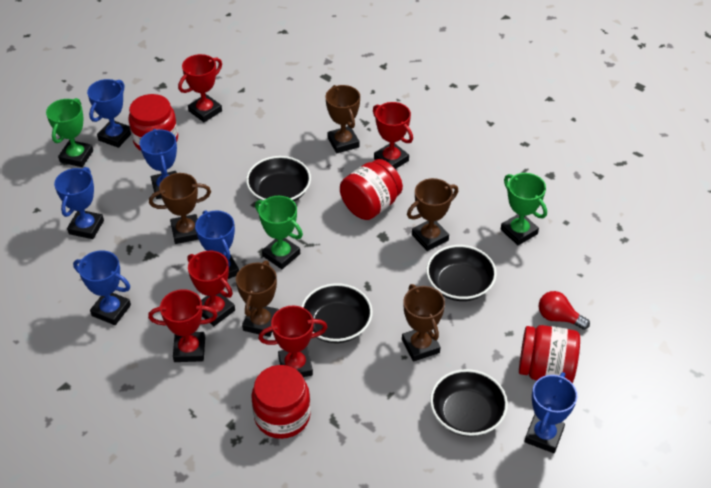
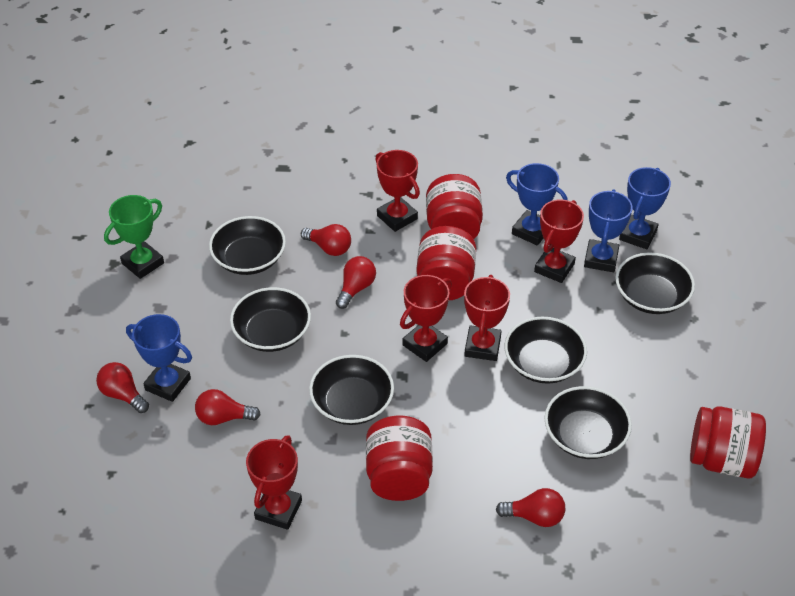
black bowl: [246,156,311,201] [301,283,373,343] [426,245,497,301] [430,369,508,437] = 4 -> [209,216,286,275] [230,287,311,352] [309,355,394,425] [504,317,587,384] [544,386,632,459] [615,253,695,314] = 6
blue trophy: [54,167,104,239] [73,250,131,325] [87,79,131,148] [140,129,177,199] [195,210,239,279] [525,372,577,453] = 6 -> [126,314,192,402] [506,163,567,246] [584,190,633,272] [619,167,671,249] = 4
brown trophy: [149,173,211,244] [236,260,279,337] [326,85,360,154] [402,284,445,362] [407,178,458,251] = 5 -> none = 0
green trophy: [46,98,93,167] [255,196,303,269] [501,173,547,245] = 3 -> [104,195,164,279] = 1
red light bulb: [539,291,590,330] = 1 -> [96,362,149,413] [195,389,261,425] [301,224,351,256] [336,256,376,309] [496,488,565,527] = 5

